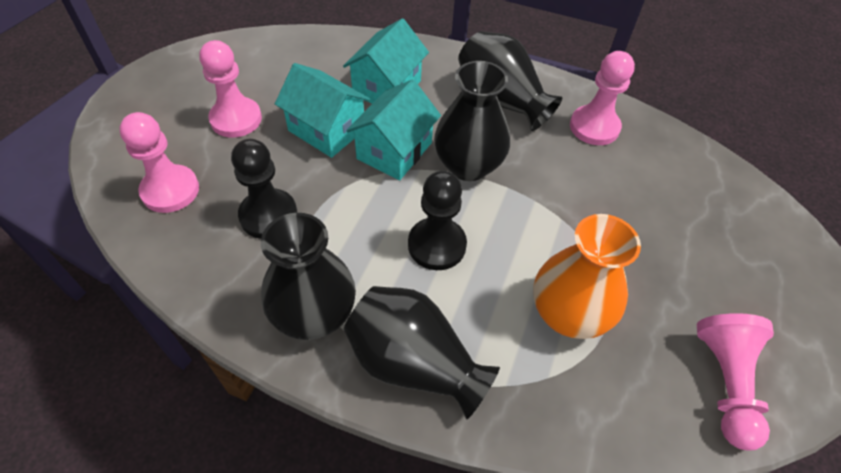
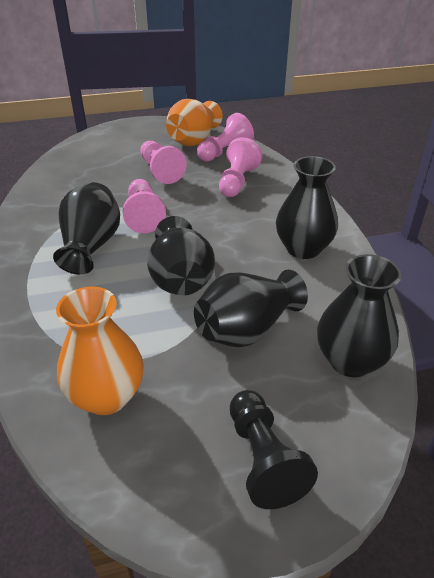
black pawn: [231,139,297,239] [408,171,467,270] = 2 -> [230,390,318,509] = 1
black vase: [261,213,356,340] [344,286,500,420] [434,61,510,181] [458,31,562,131] = 4 -> [53,182,120,274] [147,216,215,295] [194,270,308,347] [276,156,338,259] [317,254,402,377] = 5
orange vase: [534,214,641,339] = 1 -> [56,287,144,415] [166,99,223,146] = 2
turquoise house: [275,63,370,158] [343,18,429,104] [346,79,441,180] = 3 -> none = 0

